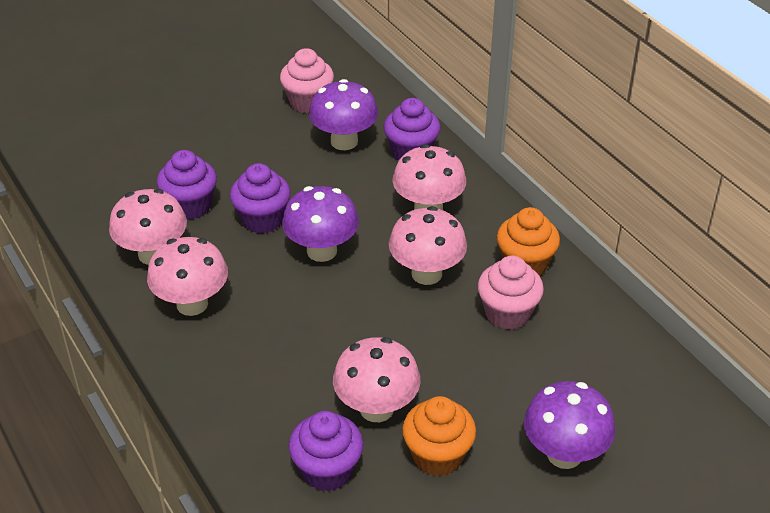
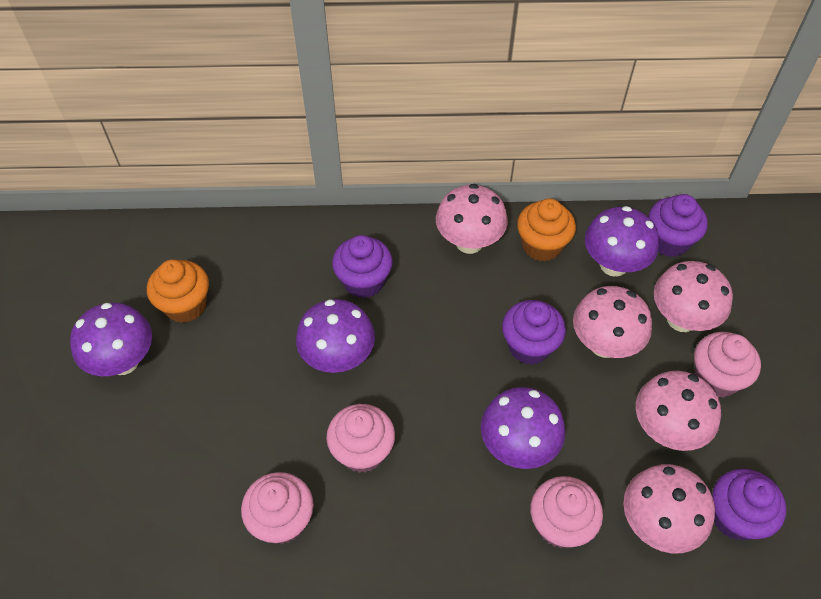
pink cupcake: [280,48,334,113] [478,256,544,330] = 2 -> [241,472,314,544] [326,404,395,473] [531,476,603,548] [694,332,761,398] = 4
purple mushroom: [282,186,359,262] [309,79,378,150] [524,381,615,469] = 3 -> [70,303,152,376] [296,299,375,373] [481,387,565,469] [585,206,659,277] = 4

